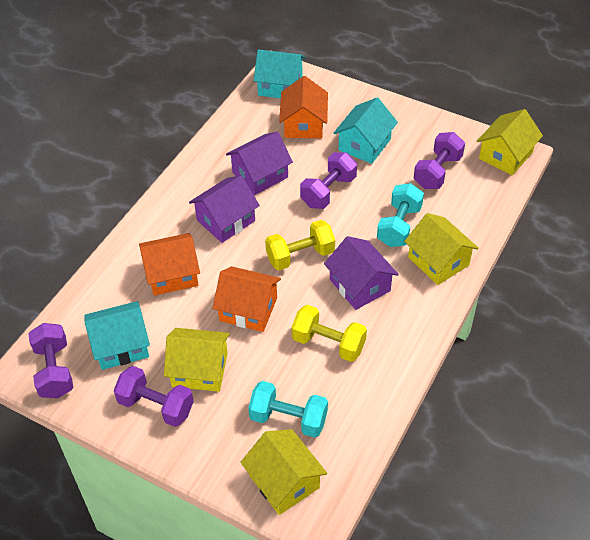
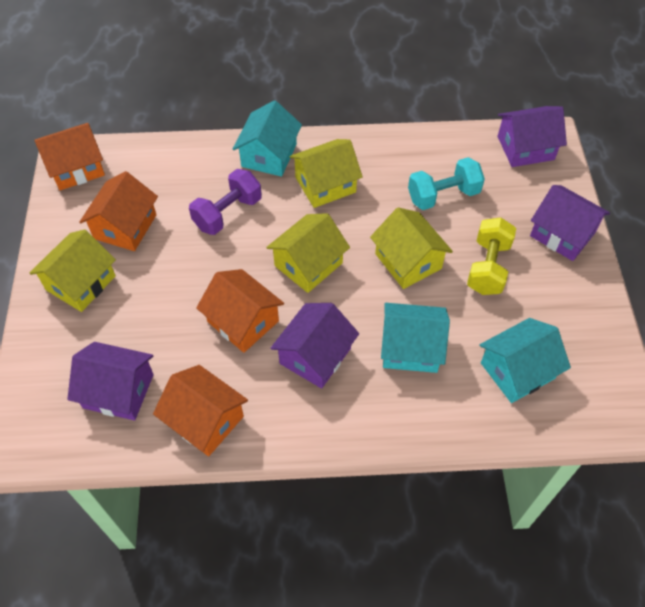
orange house: [139,233,200,296] [212,266,281,332] [279,76,328,138] = 3 -> [34,123,105,190] [79,171,158,251] [153,365,248,456] [196,269,284,353] = 4
purple dumbbell: [28,323,73,398] [114,366,194,427] [300,152,357,209] [414,132,465,189] = 4 -> [189,169,262,235] = 1
purple house: [189,175,260,243] [226,132,293,195] [324,236,399,310] = 3 -> [67,342,154,421] [271,303,359,389] [498,106,567,167] [530,185,610,261] = 4
turquoise dumbbell: [248,381,328,438] [377,183,424,247] = 2 -> [408,157,485,210] = 1
yellow dumbbell: [265,220,335,270] [292,305,367,362] = 2 -> [467,217,516,295] = 1

